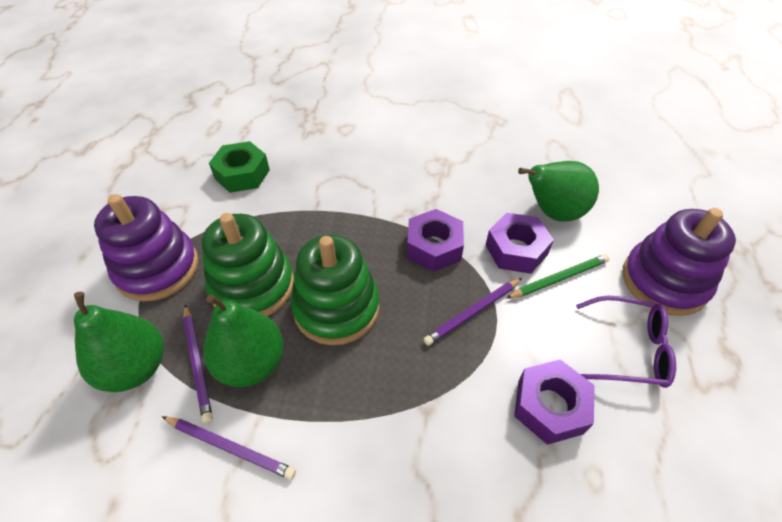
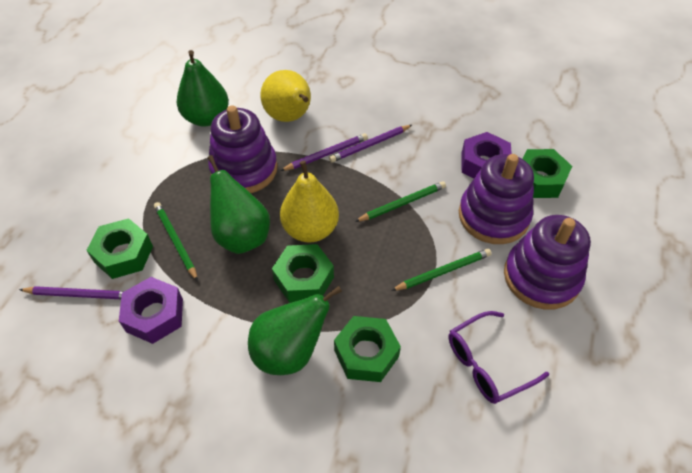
green nut: [209,141,270,193] = 1 -> [86,218,153,279] [272,244,334,303] [334,316,401,382] [522,149,572,198] = 4
green pencil: [506,254,610,299] = 1 -> [154,202,198,281] [355,181,446,222] [391,249,492,291] = 3
green stacking toy: [202,213,294,316] [291,235,380,345] = 2 -> none = 0
purple nut: [407,209,464,272] [485,213,554,274] [514,359,595,445] = 3 -> [119,277,183,344] [461,132,512,179] = 2
purple stacking toy: [94,194,199,302] [622,208,736,316] = 2 -> [208,105,278,193] [459,154,534,244] [504,215,591,310] = 3
yellow pear: none = 0 -> [260,70,311,122] [280,161,339,242] = 2

